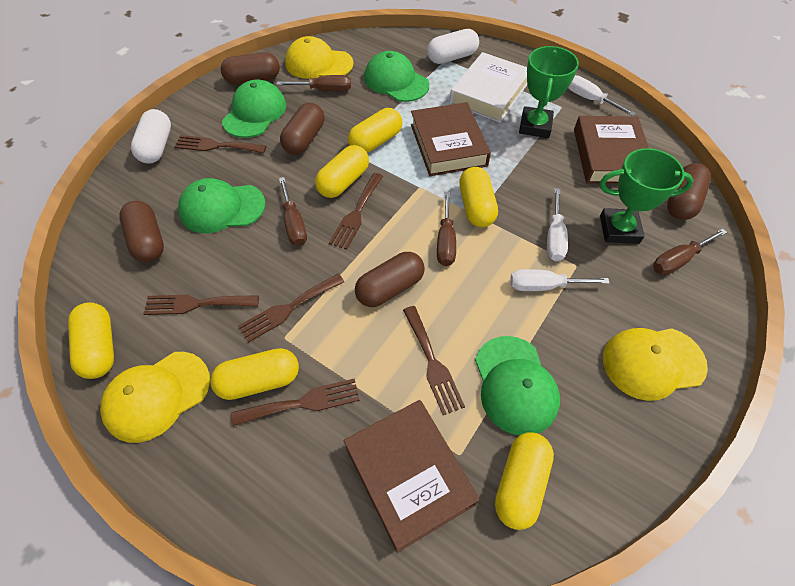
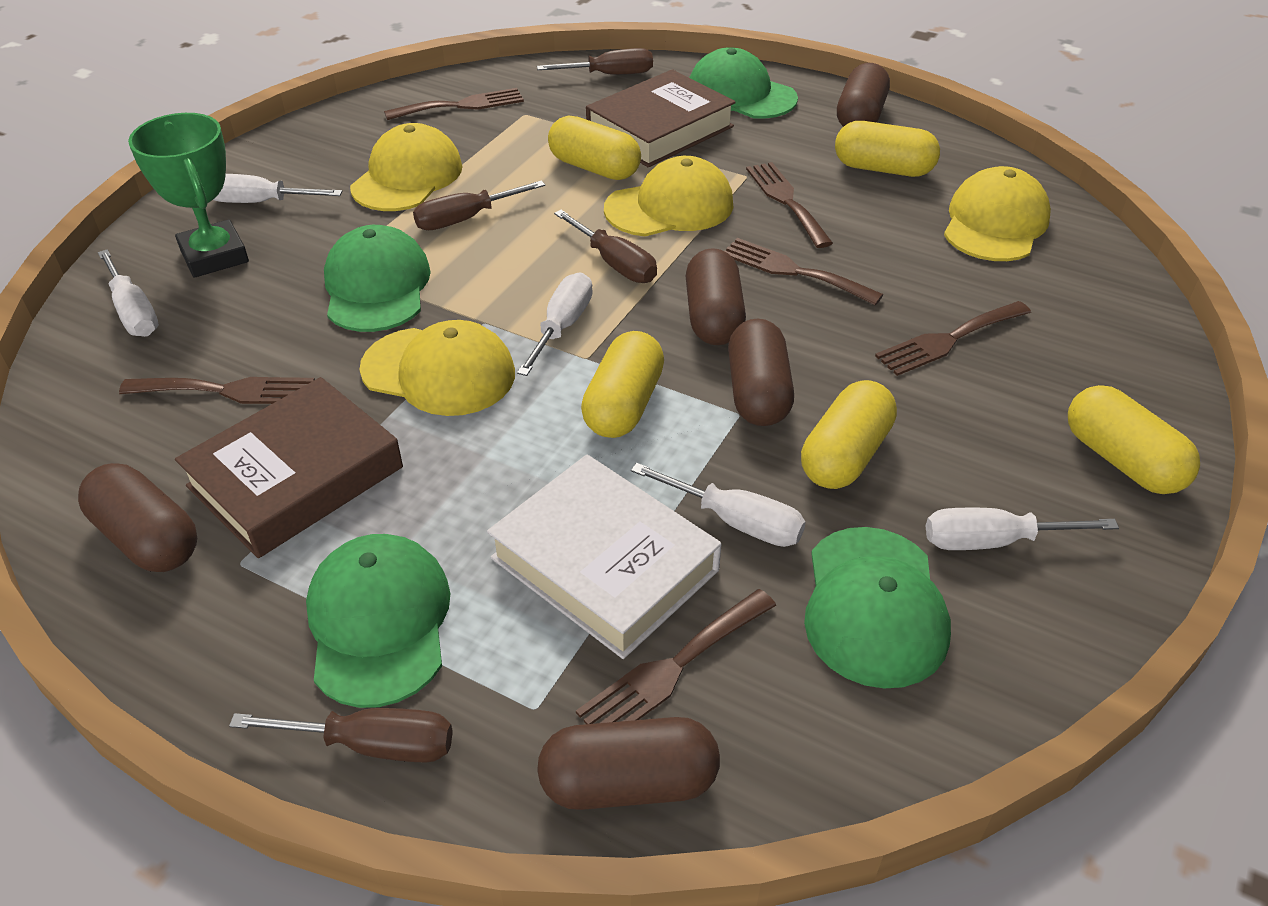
brown book: [343,400,479,553] [411,102,491,176] [574,116,649,184] = 3 -> [175,377,403,558] [586,69,736,167] = 2
green trophy: [519,46,579,138] [600,148,694,244] = 2 -> [128,113,249,278] = 1
white capsule: [131,109,171,164] [427,29,479,64] = 2 -> none = 0
white screwdriver: [510,269,610,291] [547,188,568,261] [568,75,635,116] = 3 -> [98,250,159,337] [213,174,342,203] [517,272,593,376] [631,463,806,547] [926,508,1119,550] = 5
yellow cap: [100,352,210,443] [285,36,353,79] [603,328,708,401] = 3 -> [350,123,463,211] [359,320,515,416] [604,156,734,236] [944,166,1051,261] = 4
yellow capsule: [68,302,114,379] [210,348,299,400] [315,145,369,198] [348,108,402,153] [459,167,498,227] [495,432,554,530] = 6 -> [548,116,641,180] [581,331,664,438] [801,380,897,489] [835,121,940,177] [1068,385,1200,494] = 5

